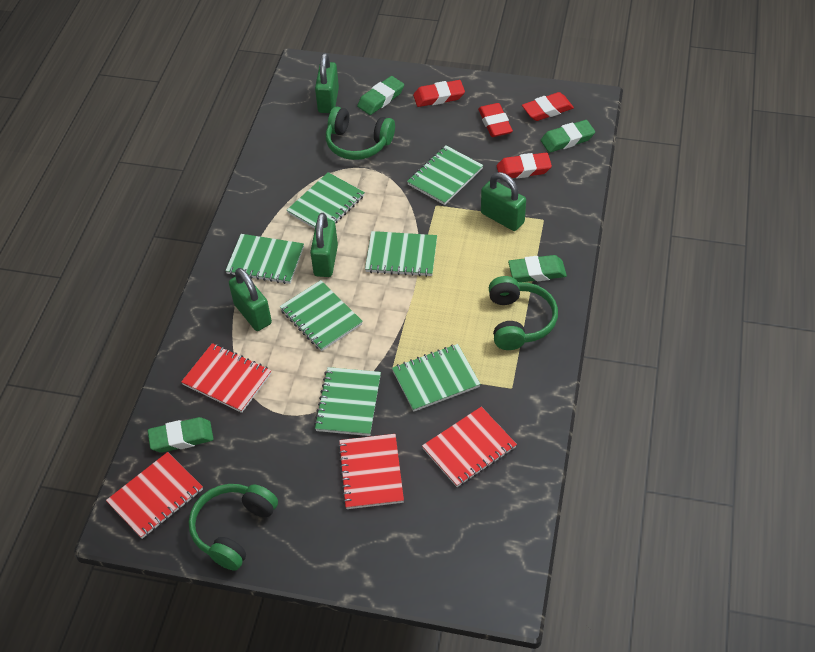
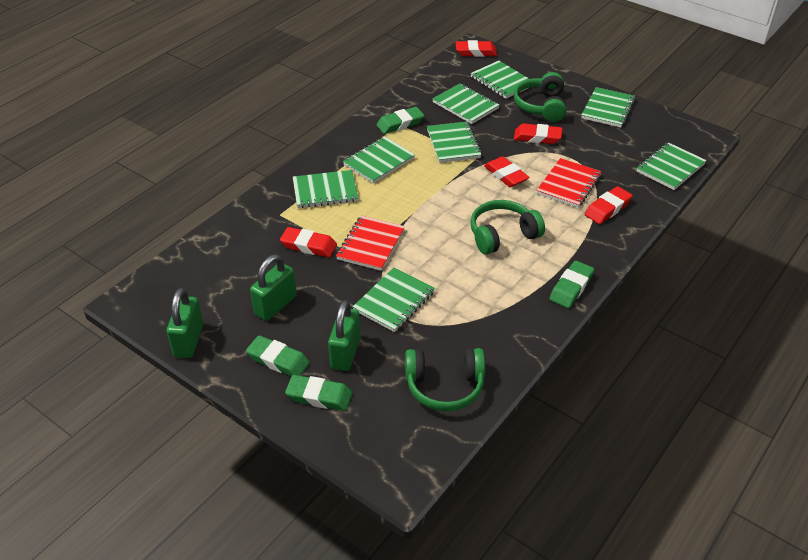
green notebook: [225,234,304,284] [280,280,363,351] [287,172,365,229] [314,367,381,436] [365,231,437,277] [392,344,480,412] [407,145,483,205] = 7 -> [293,170,358,208] [343,137,415,183] [353,267,435,332] [427,122,482,163] [433,84,499,124] [470,61,529,99] [581,87,635,128] [637,142,707,190] = 8
green padlock: [229,268,272,331] [310,213,338,277] [315,53,339,113] [481,172,526,231] = 4 -> [166,288,204,358] [250,254,297,321] [328,300,361,371] = 3
red eraser: [413,80,465,107] [478,103,513,137] [497,153,552,179] [522,92,574,121] = 4 -> [280,227,337,257] [456,40,497,57] [484,156,529,187] [514,123,562,144] [584,186,633,224] = 5
red notebook: [106,452,203,539] [181,343,271,413] [338,434,404,509] [422,407,517,487] = 4 -> [336,216,405,271] [536,158,601,208] = 2

